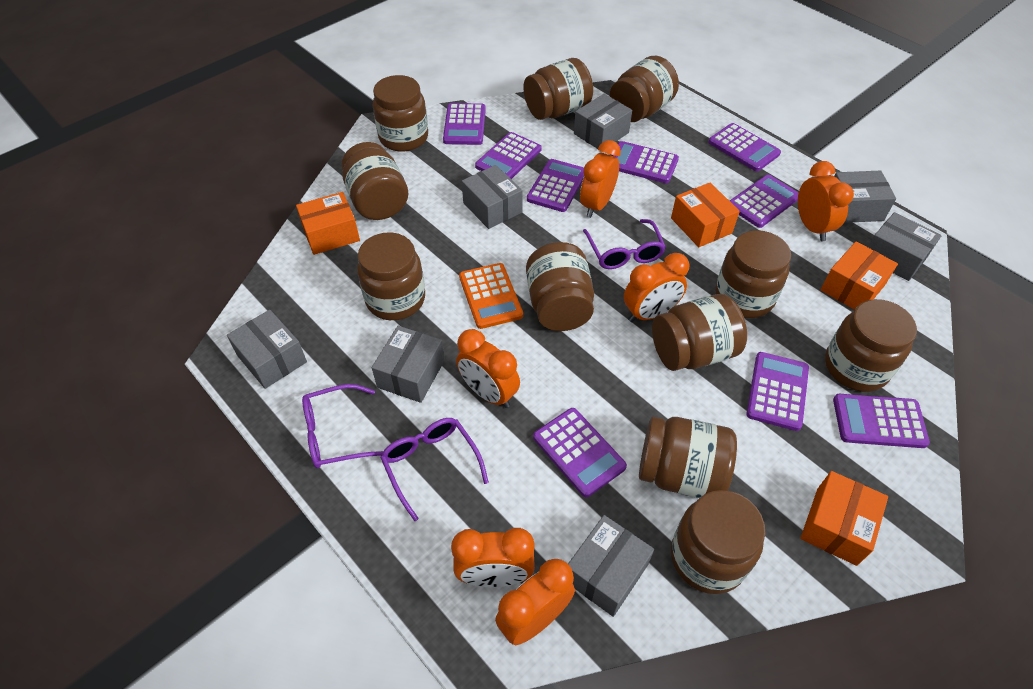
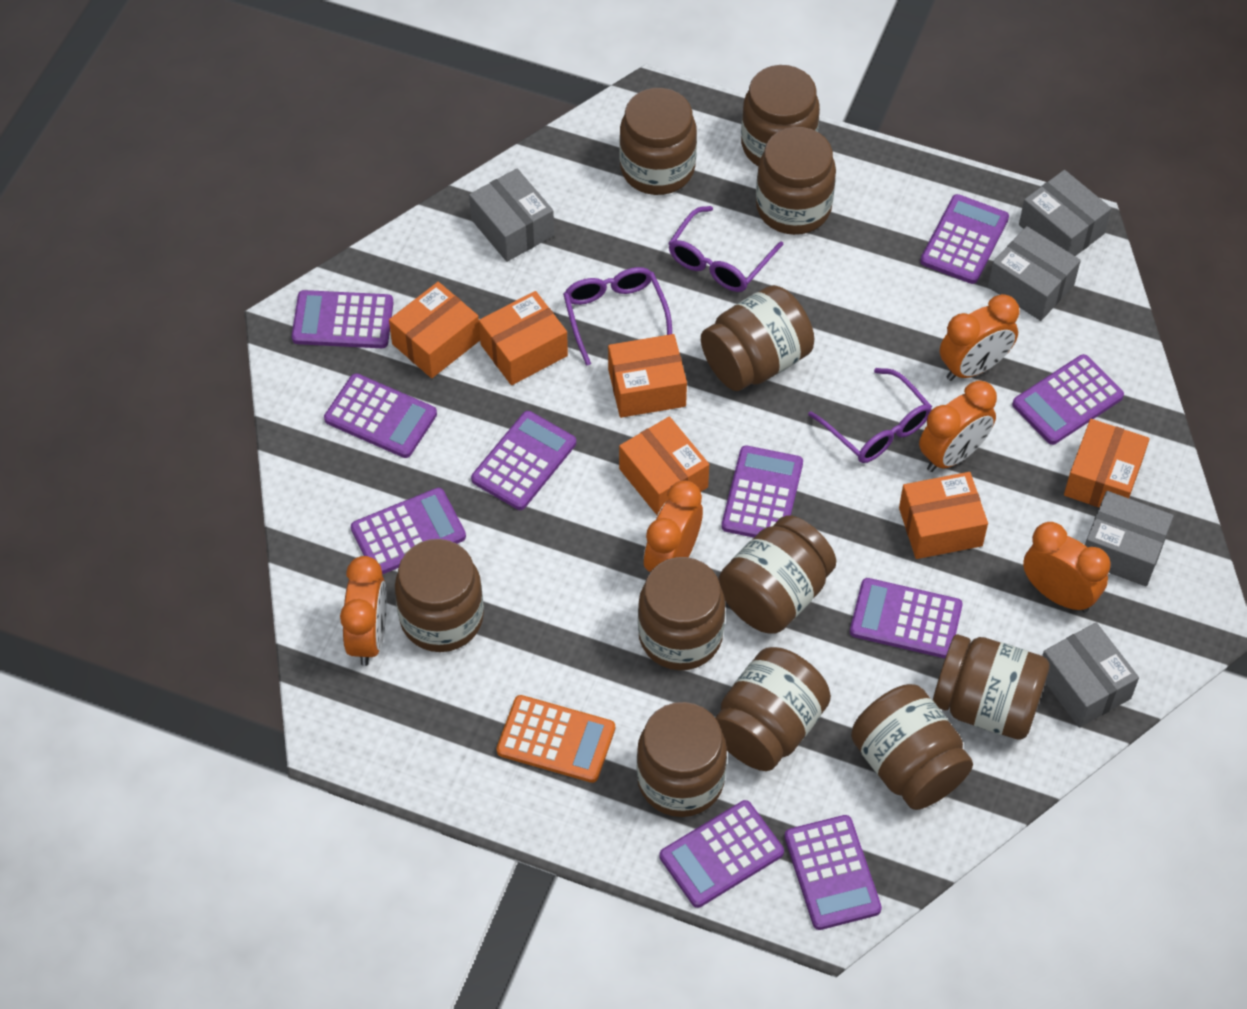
grey box: [227,310,307,389] [372,326,445,403] [462,165,523,229] [568,515,654,617] [574,94,632,149] [834,170,896,223] [868,212,942,281] = 7 -> [469,168,554,262] [988,226,1081,321] [1019,170,1111,256] [1042,622,1139,727] [1085,491,1174,586] = 5
orange box: [296,192,360,255] [671,183,740,247] [800,471,888,566] [821,241,898,310] = 4 -> [389,282,480,378] [479,291,568,385] [608,334,687,418] [619,417,709,515] [899,472,988,559] [1064,419,1150,507] = 6
orange clock: [451,528,535,587] [456,329,520,408] [495,559,575,645] [580,140,621,218] [624,253,689,322] [798,161,854,241] = 6 -> [340,556,387,666] [644,480,703,572] [919,381,997,472] [940,294,1019,381] [1023,522,1111,612] = 5
purple calculator: [443,103,486,145] [475,132,542,179] [527,159,584,212] [533,408,627,497] [612,141,679,183] [708,123,781,171] [730,175,799,228] [747,352,809,431] [833,394,930,448] = 9 -> [292,290,394,348] [324,373,437,458] [351,488,466,574] [471,411,576,510] [660,800,784,908] [722,446,803,538] [784,815,882,930] [850,578,963,658] [920,194,1009,284] [1012,354,1124,445] = 10

